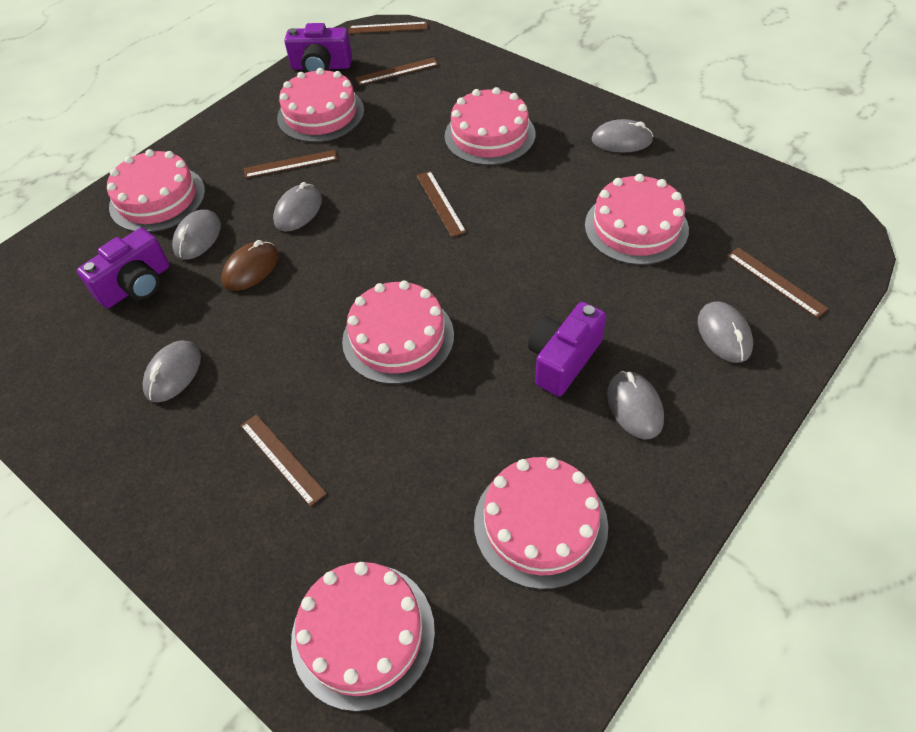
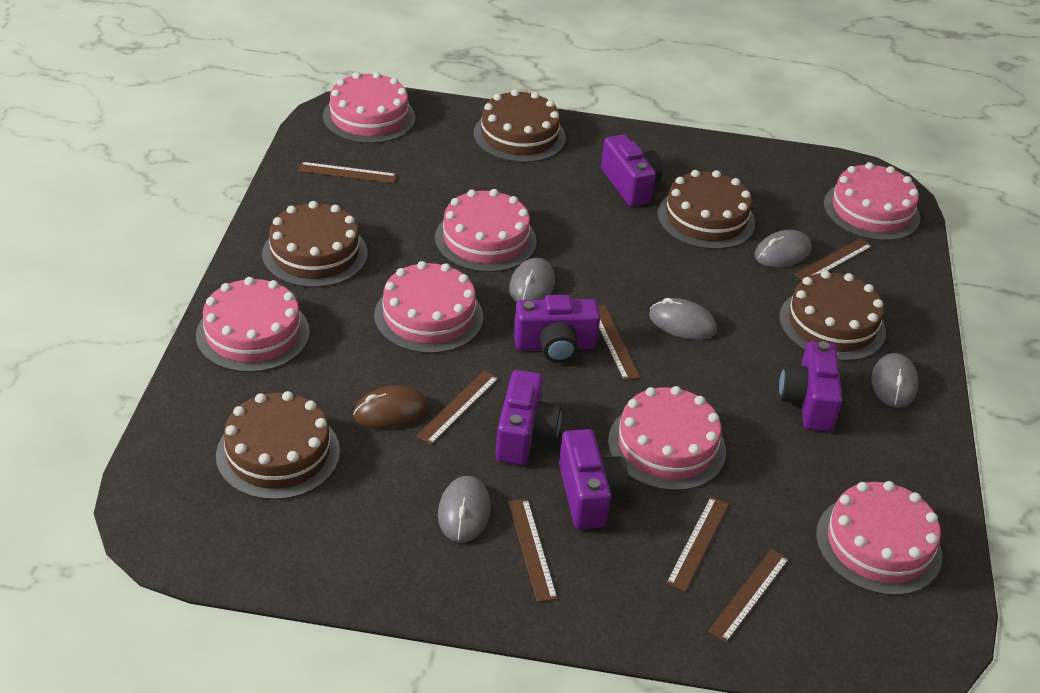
brown cake: none = 0 -> [216,391,340,500] [262,201,367,288] [474,89,566,163] [657,170,755,249] [779,270,886,361] = 5
brown ruler: [241,414,327,506] [244,150,337,178] [348,22,427,34] [355,57,438,85] [416,171,466,237] [727,247,829,318] = 6 -> [298,162,397,183] [416,371,499,445] [508,499,558,602] [598,305,640,381] [666,497,729,592] [708,549,789,643] [794,238,873,280] = 7
grey mouse: [142,340,201,403] [172,209,221,260] [273,182,322,232] [591,119,654,153] [607,371,664,439] [698,301,753,363] = 6 -> [438,476,491,543] [509,258,555,303] [649,298,717,340] [754,230,812,267] [871,353,919,408] = 5
purple camera: [77,228,169,308] [284,23,352,73] [528,302,606,396] = 3 -> [495,370,561,465] [514,295,600,363] [559,429,629,529] [601,134,663,207] [779,341,843,431] = 5

